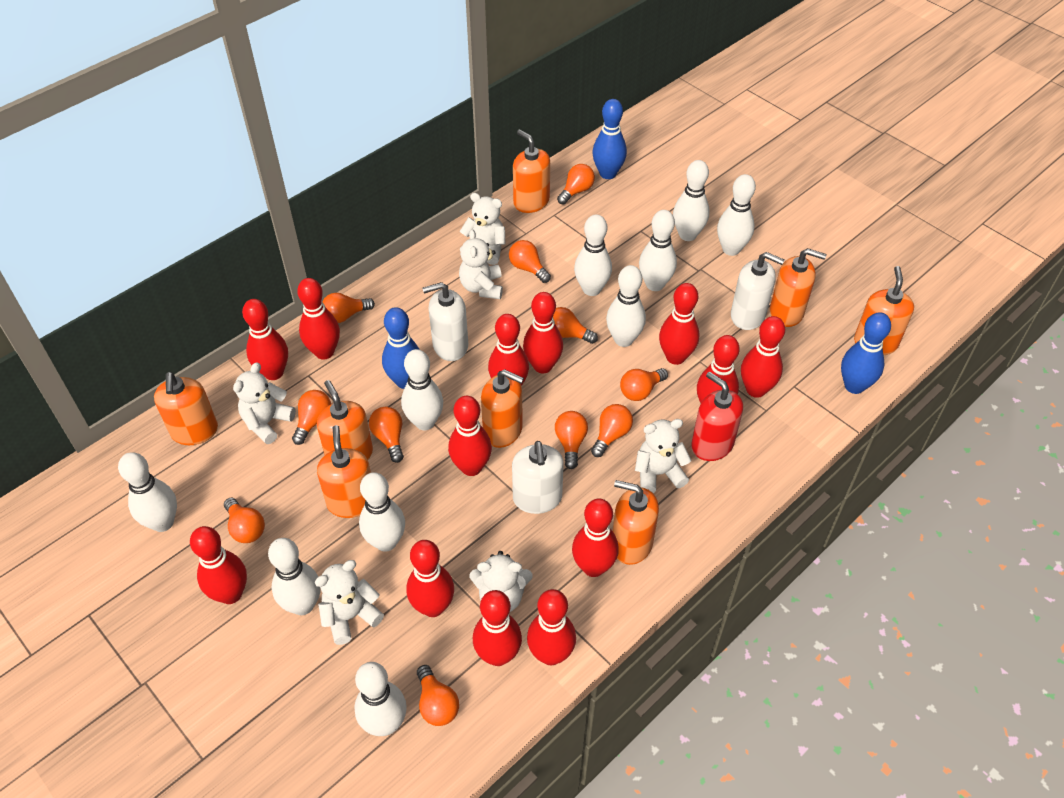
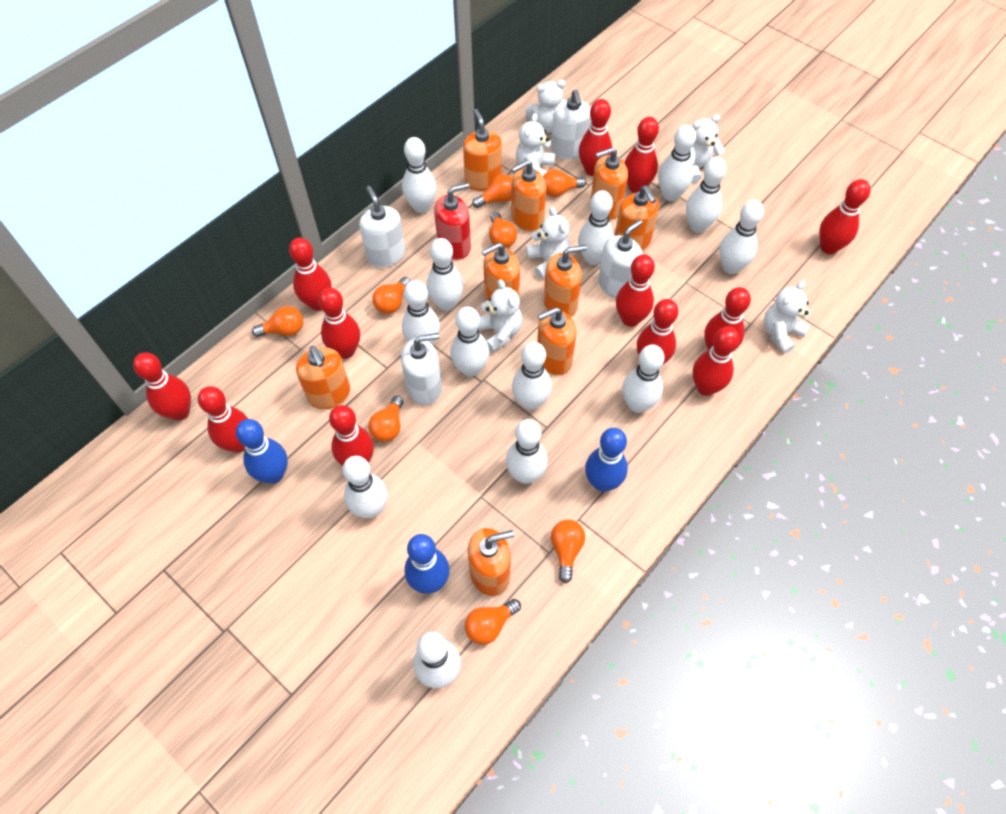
orange light bulb: [224,498,265,543] [292,390,331,445] [322,293,375,323] [369,406,404,463] [417,665,459,726] [509,240,551,283] [553,307,598,344] [555,411,588,469] [557,164,595,205] [591,404,633,457] [620,368,668,401] = 11 -> [252,306,303,337] [368,396,404,442] [372,277,410,314] [465,599,521,645] [472,174,512,208] [489,212,517,248] [543,169,586,197] [551,520,585,583] = 8
orange soap dispenser: [154,372,218,445] [317,380,373,460] [317,425,371,518] [481,369,524,448] [513,130,550,213] [613,480,659,565] [770,248,826,327] [854,266,914,355] = 8 -> [296,346,350,409] [463,109,502,191] [468,528,514,596] [482,242,520,301] [511,160,546,232] [537,307,576,375] [544,245,587,317] [590,147,628,220] [615,186,659,251] = 9
red bowling pin: [190,526,247,604] [242,299,288,380] [297,278,340,360] [407,540,454,617] [448,396,492,476] [473,590,522,666] [488,314,529,386] [523,292,563,373] [527,589,576,665] [572,498,619,577] [659,283,699,365] [697,335,740,403] [741,316,785,398] = 13 -> [133,352,191,421] [198,386,248,453] [289,238,331,311] [318,288,360,359] [329,405,374,466] [579,99,612,176] [616,254,655,327] [625,117,659,193] [637,299,678,364] [693,326,739,396] [704,287,751,352] [819,179,871,254] = 12
white bowling pin: [118,452,177,532] [268,538,321,615] [354,662,407,736] [359,472,405,552] [401,349,443,430] [574,214,612,296] [606,265,646,347] [639,210,677,291] [673,160,710,241] [717,174,756,256] = 10 -> [343,456,388,518] [402,137,437,213] [402,280,440,345] [413,632,461,688] [426,238,463,311] [450,307,489,377] [506,419,548,484] [512,342,552,410] [578,190,614,265] [622,345,664,413] [658,125,696,201] [686,157,727,233] [719,200,764,274] = 13
white soap dispenser: [422,282,468,361] [512,441,564,514] [731,252,785,330] = 3 -> [359,186,405,267] [401,333,442,405] [551,90,591,159] [598,219,643,298] = 4

